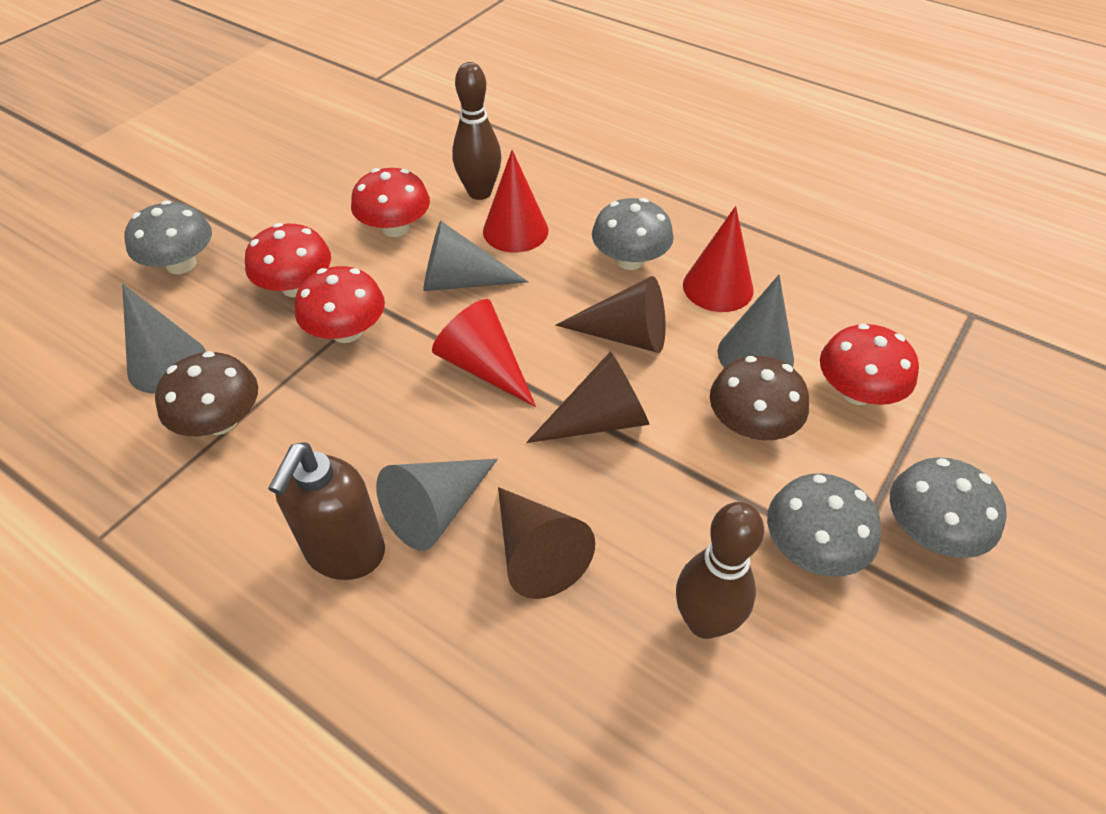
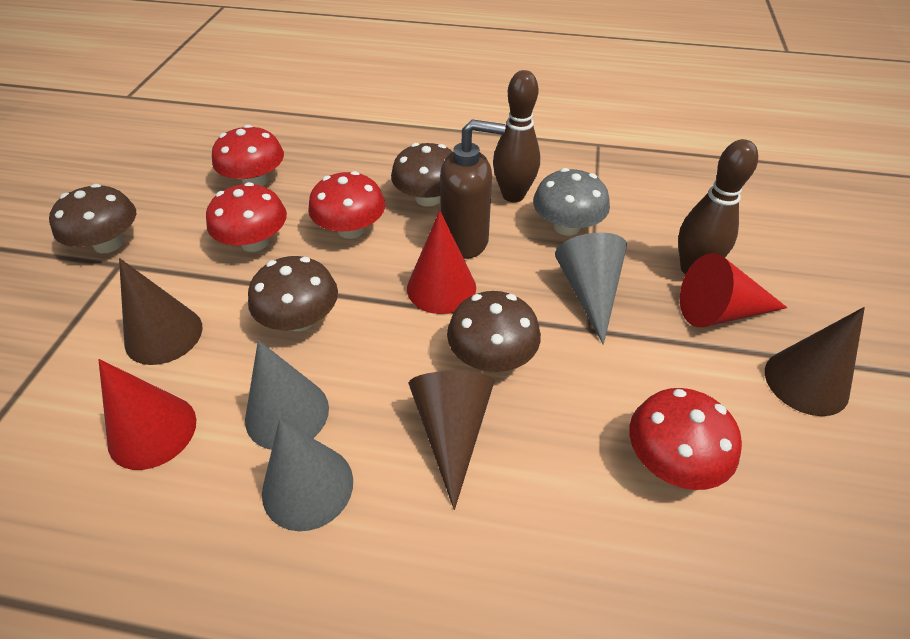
brown mushroom: [155,351,258,436] [710,356,809,440] = 2 -> [49,184,136,253] [248,256,338,331] [391,143,453,207] [447,291,541,372] = 4
grey cone: [122,284,206,393] [376,459,498,551] [423,221,528,291] [718,275,794,368] = 4 -> [245,340,329,450] [262,419,353,531] [555,233,627,345] = 3
grey mushroom: [124,200,212,274] [592,198,674,270] [767,473,881,577] [890,457,1007,558] = 4 -> [533,168,610,236] = 1

